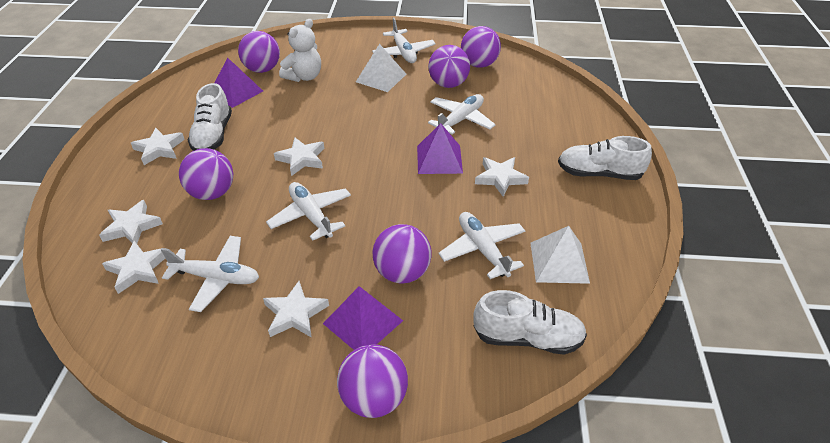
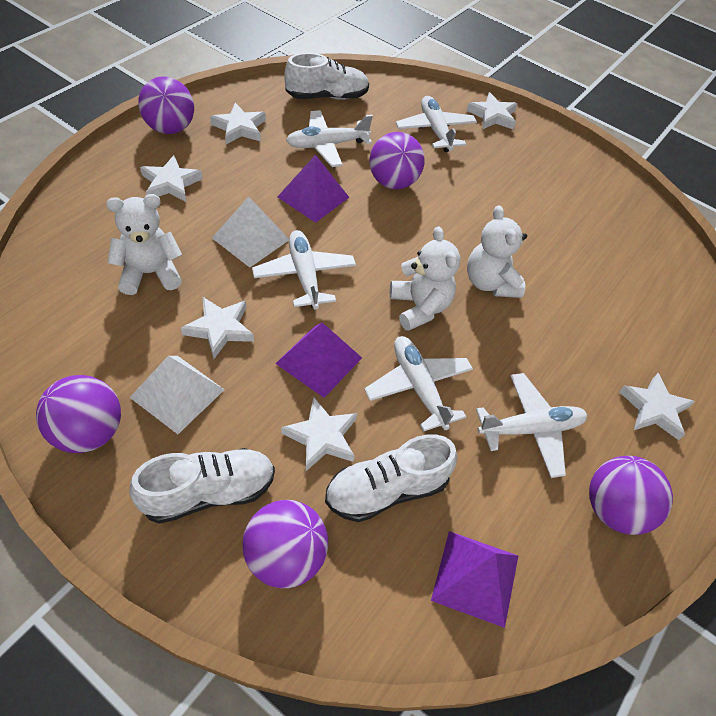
purple ball: [179,148,233,200] [238,31,280,73] [337,344,408,418] [372,224,432,284] [428,45,470,88] [461,26,501,68] = 6 -> [36,375,121,453] [138,76,194,134] [243,500,328,588] [369,132,425,189] [589,456,673,535] = 5
white teddy bear: [279,19,321,82] = 1 -> [106,194,182,295] [390,226,460,331] [467,205,527,298] = 3

